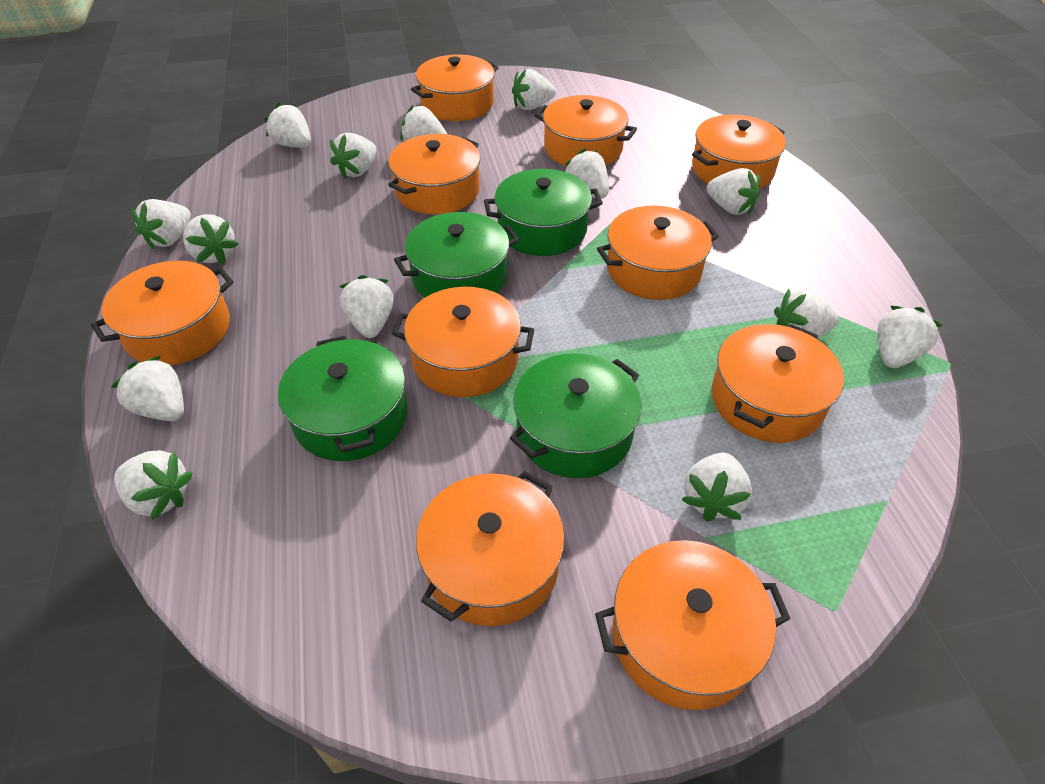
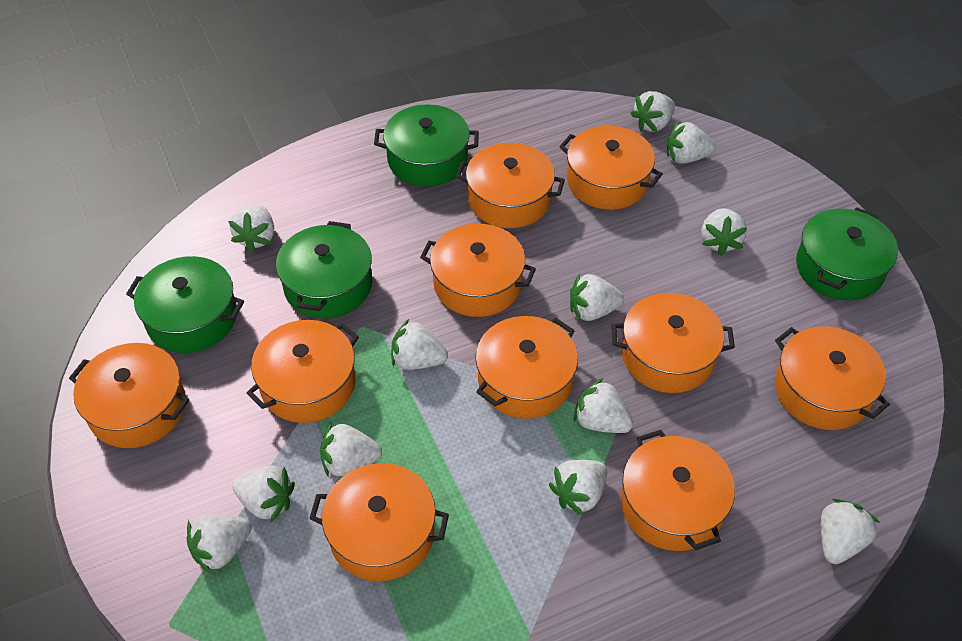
white strawberry: [112,356,184,421] [114,450,193,520] [131,199,191,249] [183,214,238,264] [264,103,311,148] [330,133,377,179] [339,275,394,338] [400,105,447,141] [512,69,556,110] [565,148,609,199] [681,453,752,522] [707,168,760,215] [774,289,839,338] [877,306,943,368] = 14 -> [186,514,252,574] [228,205,274,252] [232,465,295,522] [320,422,382,476] [391,319,448,370] [549,460,607,516] [570,273,624,321] [574,378,633,433] [630,91,675,132] [667,121,716,164] [701,208,747,256] [821,499,880,564] = 12

